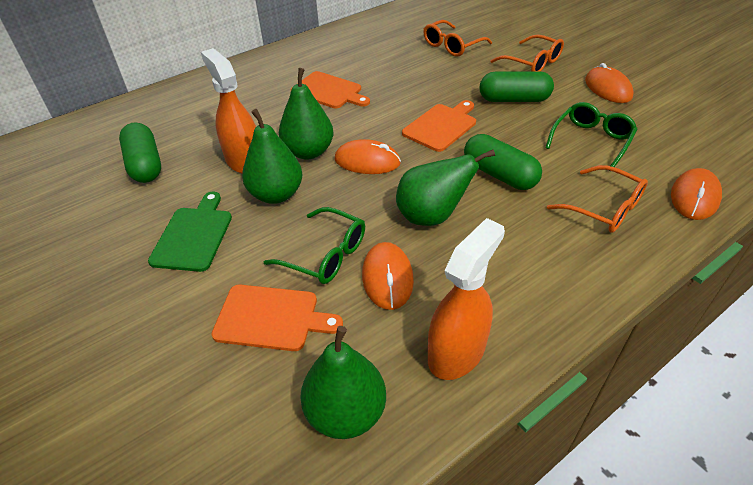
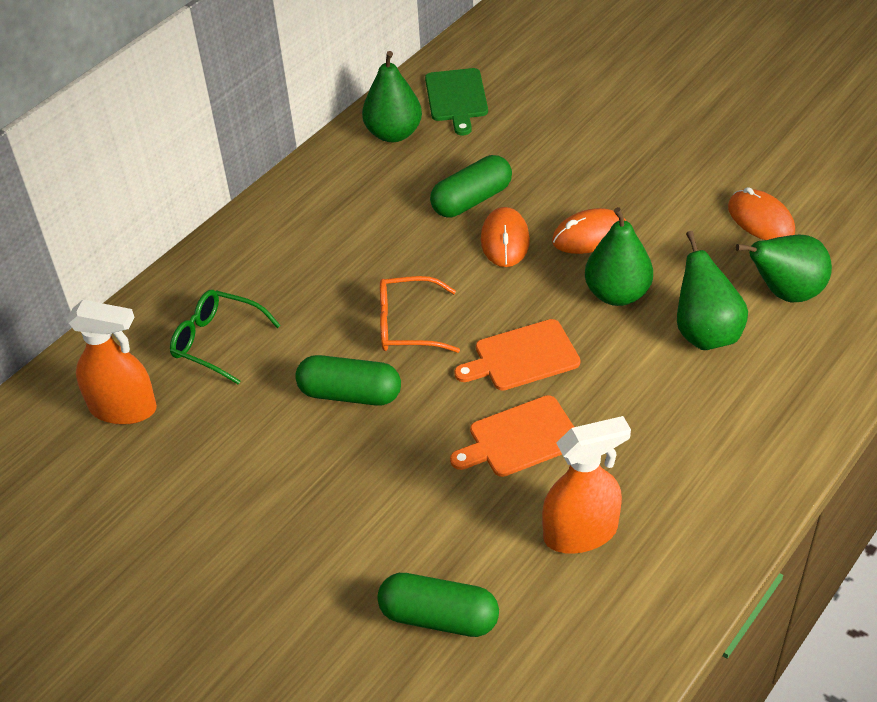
green glasses: [264,207,365,284] [546,102,637,167] = 2 -> [170,290,281,384] = 1
orange cutting board: [211,285,343,351] [291,71,370,108] [402,100,476,152] = 3 -> [450,395,574,477] [454,319,581,391] = 2
orange glasses: [423,20,492,57] [491,34,564,72] [547,165,648,233] = 3 -> [380,276,460,353] = 1
orange mouse: [335,139,401,174] [362,242,414,310] [585,63,633,103] [671,168,722,220] = 4 -> [481,207,530,267] [552,208,626,254] [728,187,795,240] = 3

